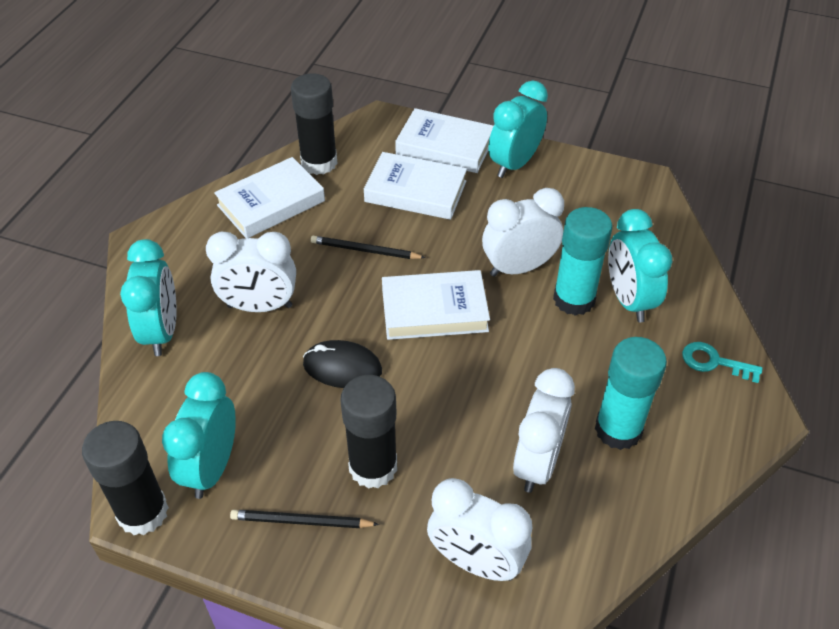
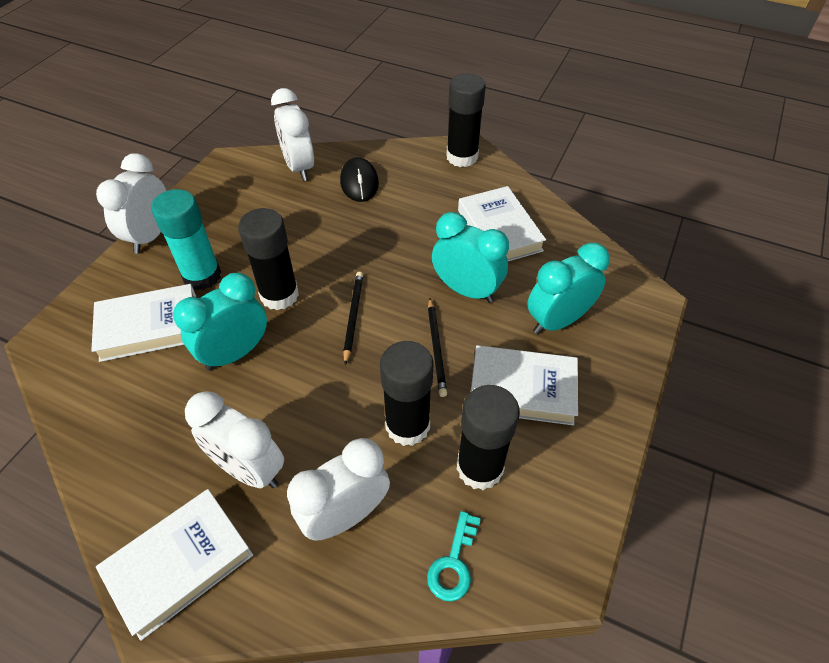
black glue stick: [82,421,169,535] [291,73,338,175] [340,375,397,489] = 3 -> [238,208,299,310] [380,341,434,446] [446,74,486,167] [457,385,520,490] = 4
turquoise clock: [120,239,177,356] [162,372,236,499] [488,80,548,178] [608,209,672,322] = 4 -> [173,273,267,371] [432,212,509,303] [527,243,610,334] = 3
turquoise glue stick: [553,207,613,316] [595,337,667,450] = 2 -> [151,189,221,290] = 1

